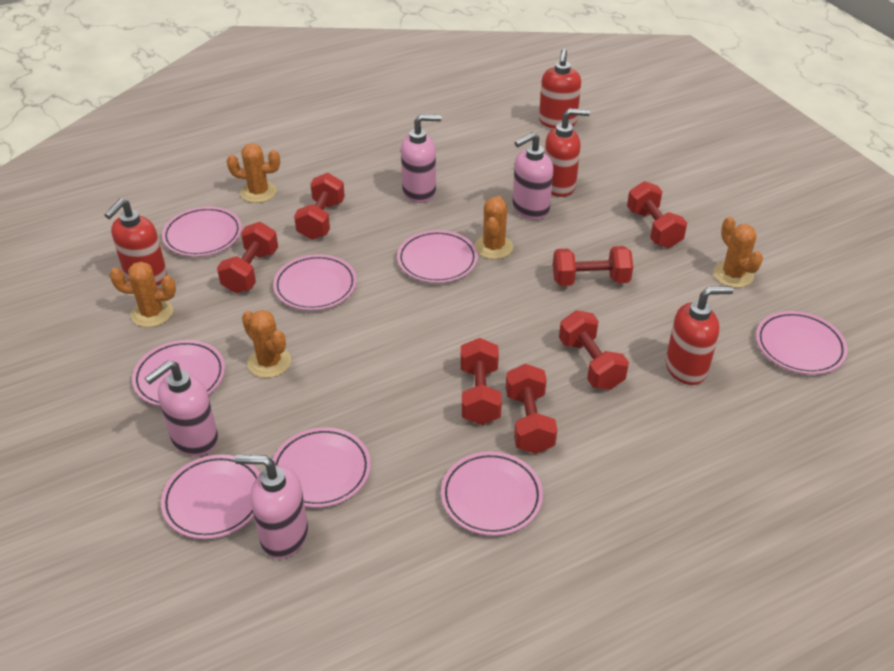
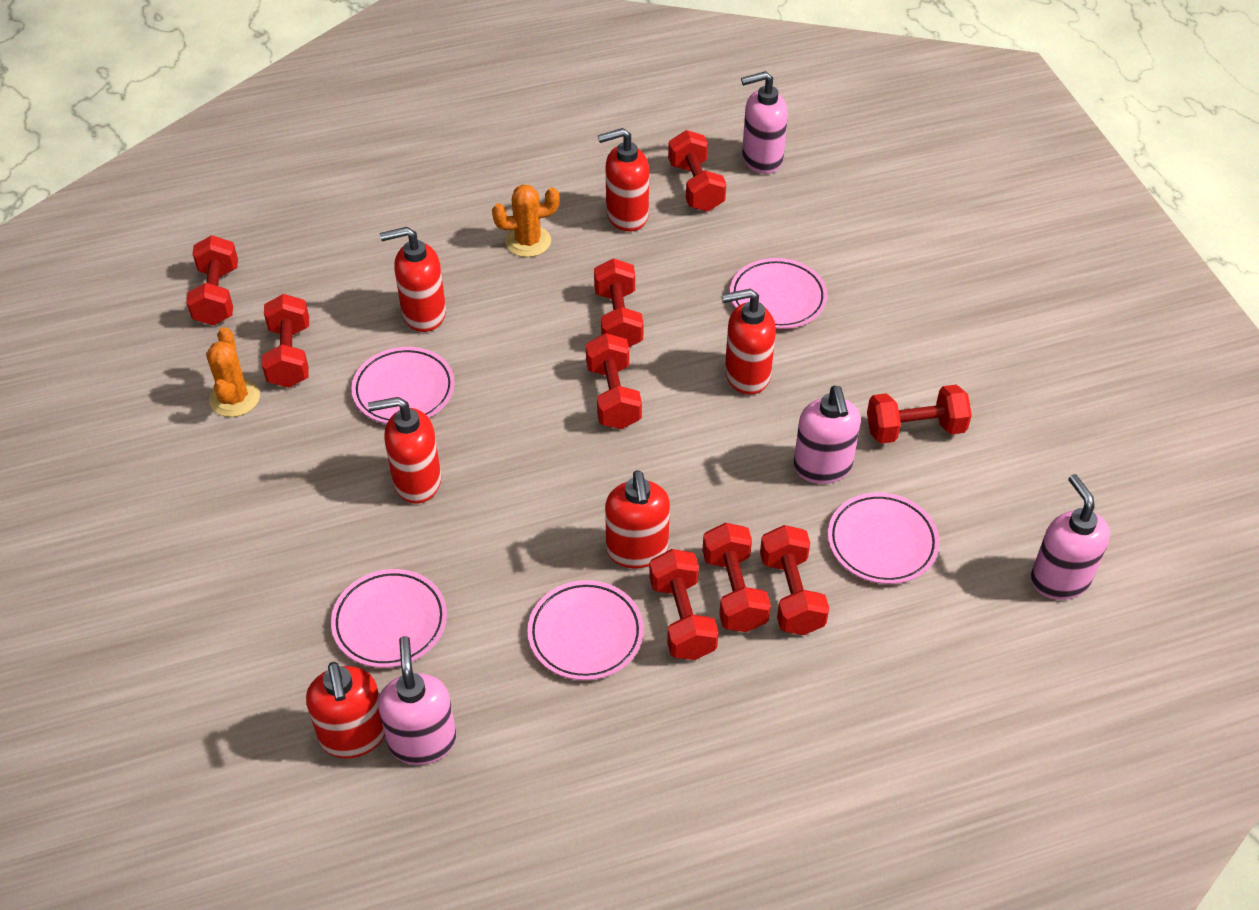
orange cactus: [110,261,176,327] [227,143,280,203] [242,310,291,378] [475,196,513,259] [713,217,763,288] = 5 -> [206,327,260,417] [492,184,560,257] = 2
pink plate: [132,340,225,407] [161,455,260,539] [162,206,242,257] [273,254,357,311] [273,427,371,508] [397,230,478,283] [441,452,543,536] [756,311,848,375] = 8 -> [331,569,447,668] [351,347,455,424] [528,580,644,680] [730,258,827,329] [828,493,940,584] = 5
red dumbbell: [217,222,278,293] [294,173,345,240] [461,338,502,425] [506,364,557,454] [553,246,633,286] [559,310,629,390] [627,181,687,248] = 7 -> [186,235,238,326] [262,294,309,388] [586,333,642,429] [594,258,643,347] [649,549,719,660] [668,130,726,212] [702,523,771,632] [760,525,829,635] [867,385,972,444] = 9
red soap dispenser: [104,198,167,285] [539,49,581,128] [545,108,590,197] [666,286,734,385] = 4 -> [306,662,385,758] [368,397,441,504] [380,227,446,332] [598,128,649,232] [605,470,670,569] [722,289,776,395] = 6

